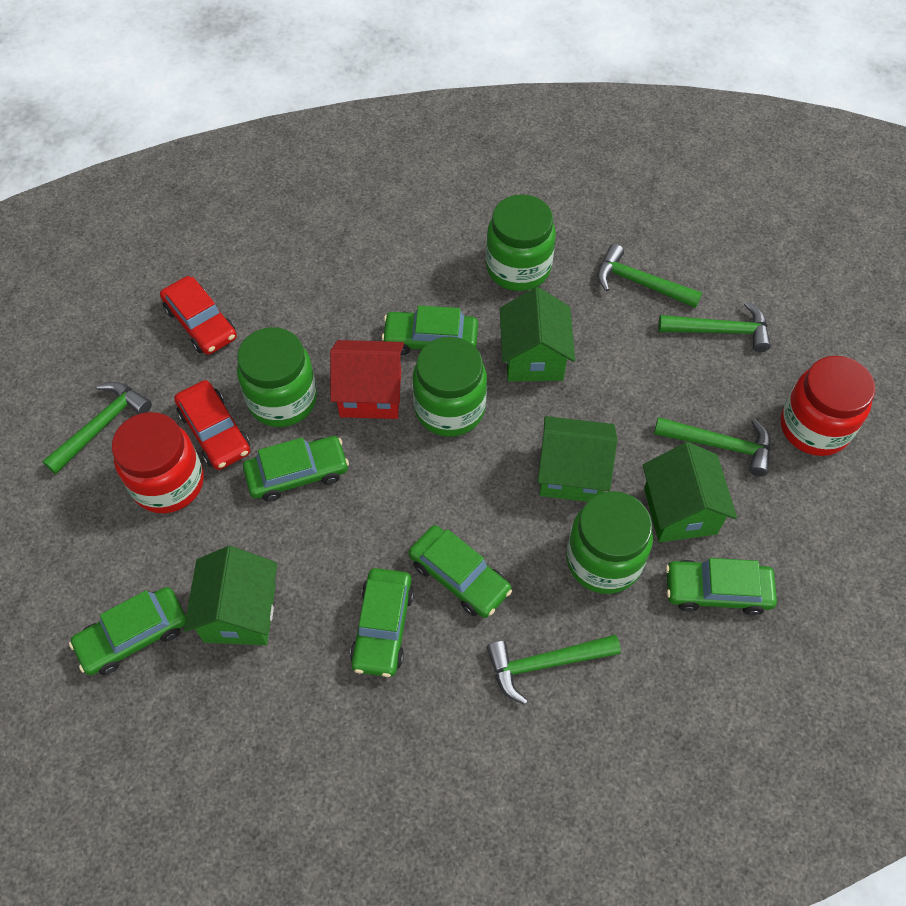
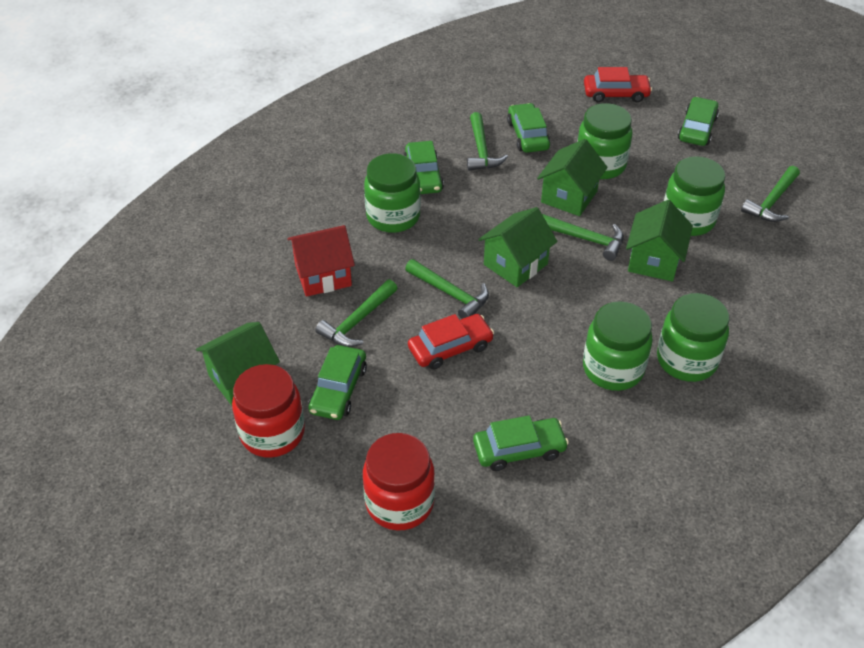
green car: [69,587,186,675] [243,436,349,502] [350,568,414,677] [382,306,478,355] [409,525,512,618] [666,558,777,615] = 6 -> [308,345,367,420] [404,141,444,194] [473,415,569,471] [507,103,550,153] [678,97,719,146] = 5
green jar: [237,327,317,427] [412,337,487,437] [486,194,556,291] [566,491,653,594] = 4 -> [364,153,421,233] [577,103,632,179] [583,301,653,391] [657,293,729,382] [664,156,725,236] = 5

